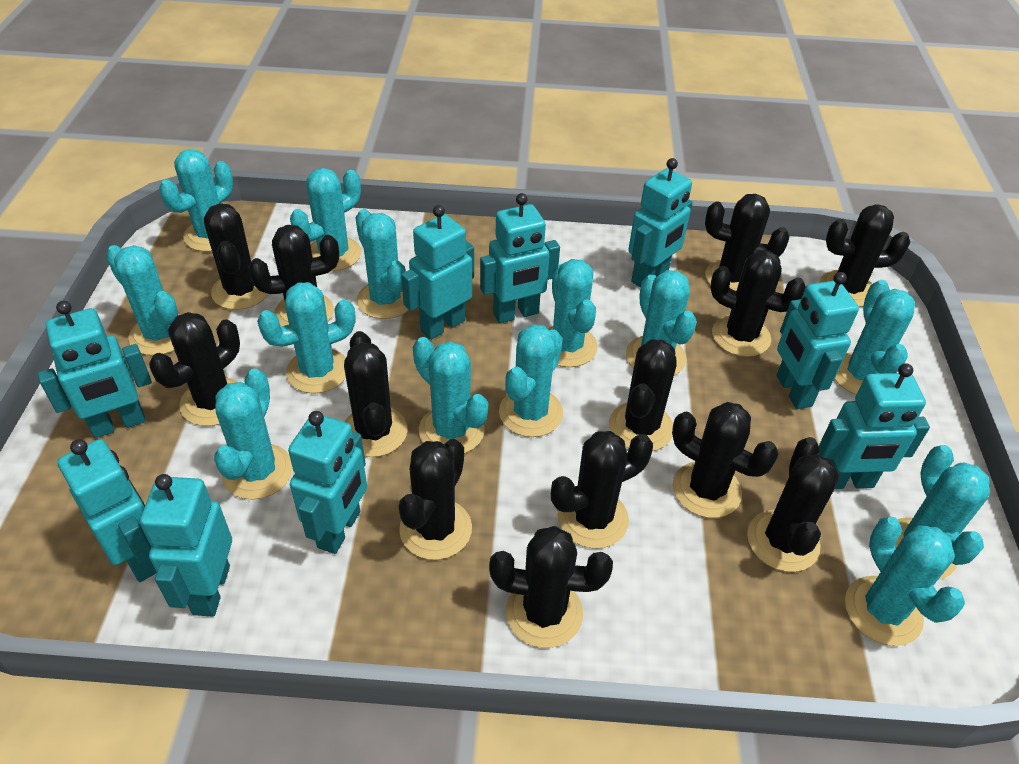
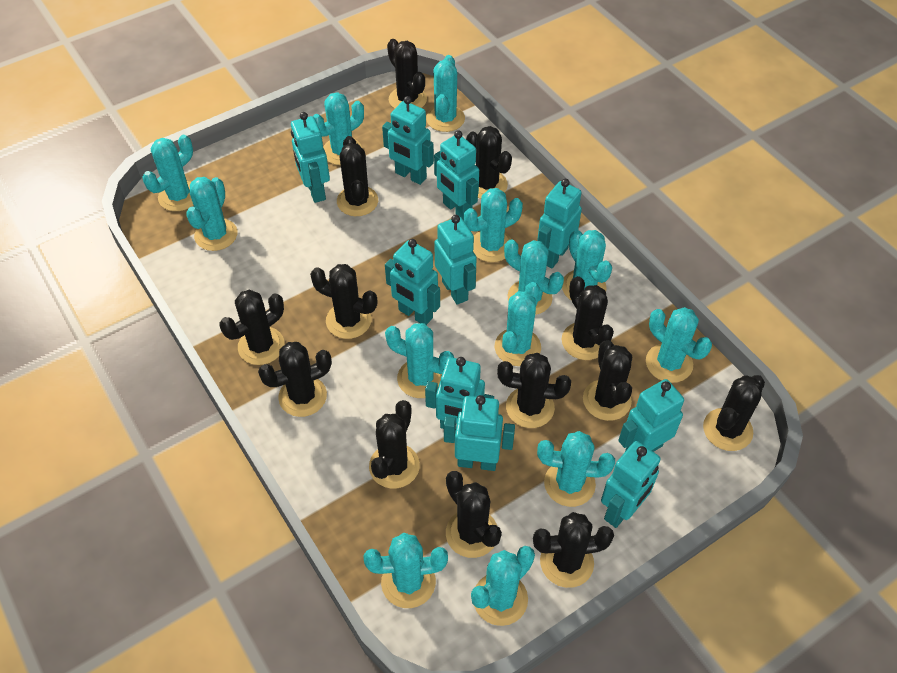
turquoise robot: [38,301,152,438] [57,439,157,582] [140,474,232,617] [288,411,367,554] [401,205,474,340] [480,193,560,324] [628,158,693,288] [776,272,859,409] [819,363,930,489] = 9 -> [291,112,330,203] [382,96,434,185] [385,239,440,325] [425,357,494,429] [434,130,479,220] [434,215,477,305] [444,395,515,471] [537,179,582,269] [601,441,661,528] [618,379,684,452] = 10

